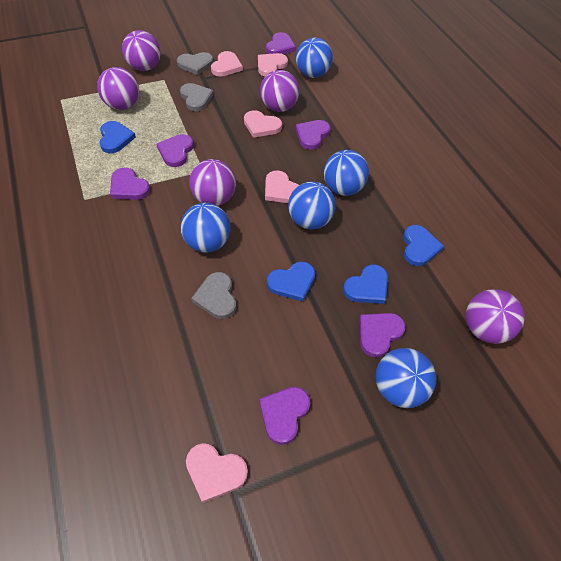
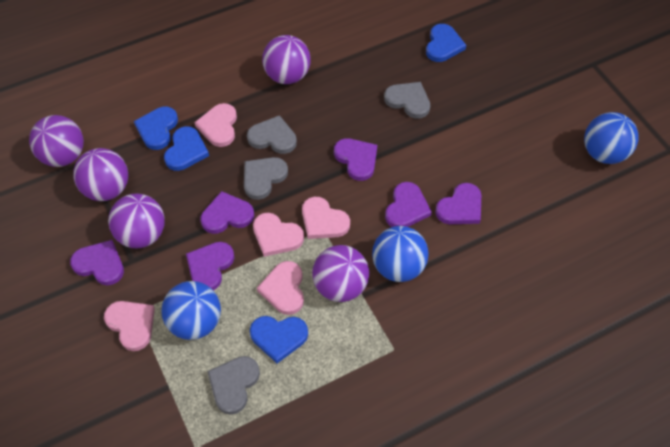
blue ball: [181,203,231,253] [288,182,336,230] [296,38,333,78] [324,150,369,196] [375,348,436,408] = 5 -> [161,281,221,340] [372,226,429,282] [584,112,638,164] = 3
grey heart: [177,52,214,75] [180,83,214,111] [191,272,236,319] = 3 -> [207,356,260,415] [244,157,288,200] [247,115,297,154] [384,82,430,119] = 4

